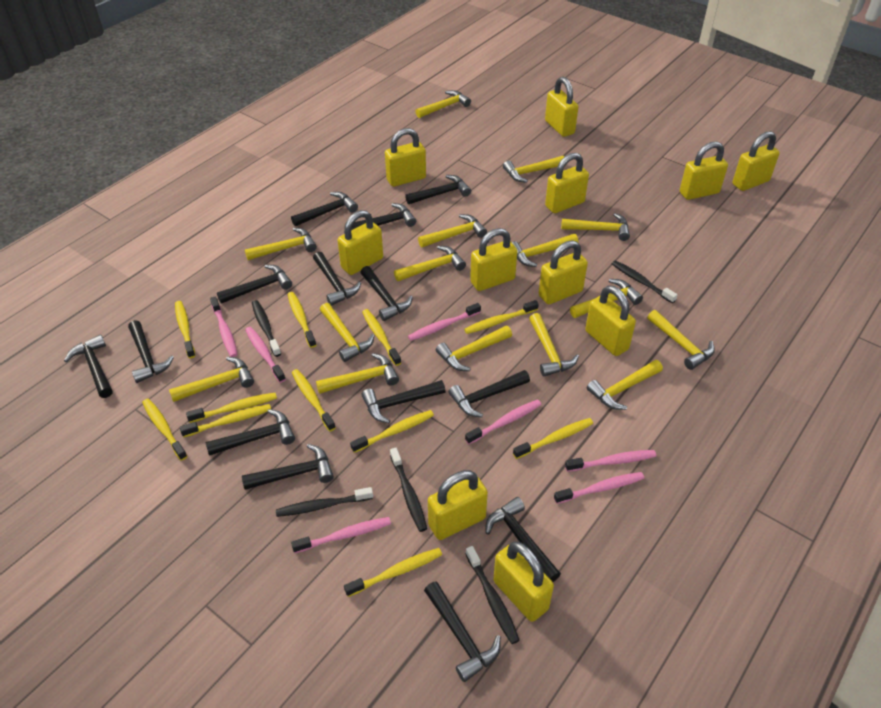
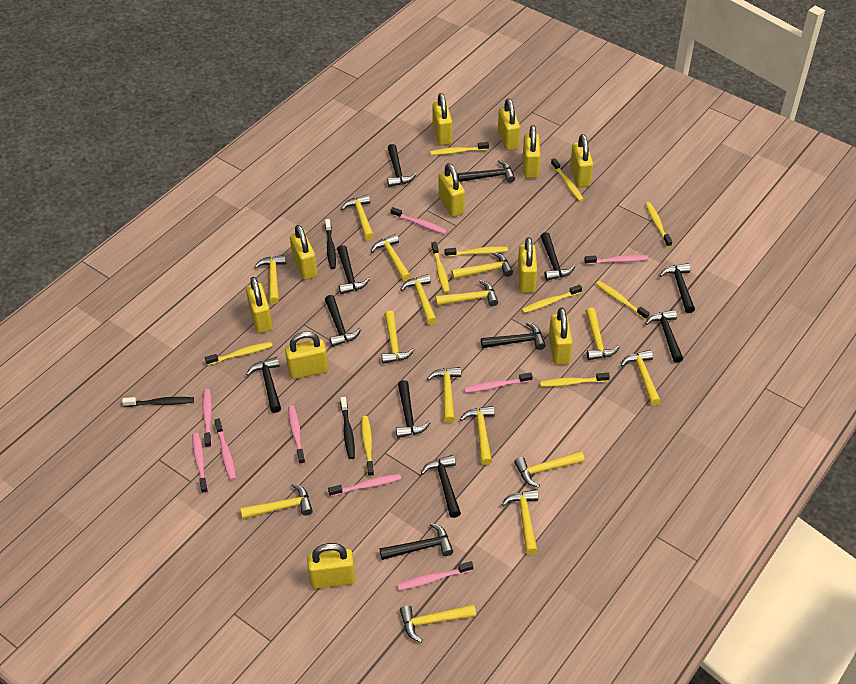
black hammer: [64,335,113,398] [128,320,174,383] [206,409,295,456] [217,265,292,304] [242,444,334,490] [291,192,358,226] [313,252,361,306] [351,203,416,230] [360,266,413,321] [362,380,446,423] [405,175,471,204] [424,581,501,682] [448,370,530,417] [485,497,561,582] = 14 -> [246,357,281,413] [325,295,361,347] [337,245,370,294] [380,523,453,560] [387,144,416,187] [396,380,431,438] [421,455,461,518] [458,160,515,183] [481,322,546,350] [540,232,575,281] [645,310,683,363] [659,263,695,313] = 12
black toothbrush: [252,300,281,357] [276,487,373,517] [390,448,427,532] [466,546,520,644] [612,260,677,303] = 5 -> [122,397,194,407] [325,219,336,269] [340,397,355,459] = 3
pink toothbrush: [210,296,237,357] [245,327,286,383] [291,517,391,553] [408,303,481,341] [465,399,542,444] [554,472,644,504] [565,450,656,472] = 7 -> [193,433,208,494] [203,389,212,448] [214,418,236,480] [288,405,305,464] [328,474,401,497] [390,207,447,234] [397,561,473,590] [464,372,533,393] [584,255,648,265] = 9
yellow toothbrush: [142,399,187,461] [175,301,195,358] [180,404,271,437] [186,393,277,423] [287,292,316,348] [292,369,336,431] [344,548,442,597] [350,410,434,453] [362,309,401,366] [464,300,539,334] [513,418,593,459] = 11 -> [205,342,272,365] [361,416,374,477] [430,142,489,155] [431,242,450,293] [445,246,508,257] [522,285,582,313] [540,373,610,387] [551,158,584,201] [596,281,650,320] [646,202,672,247] = 10

